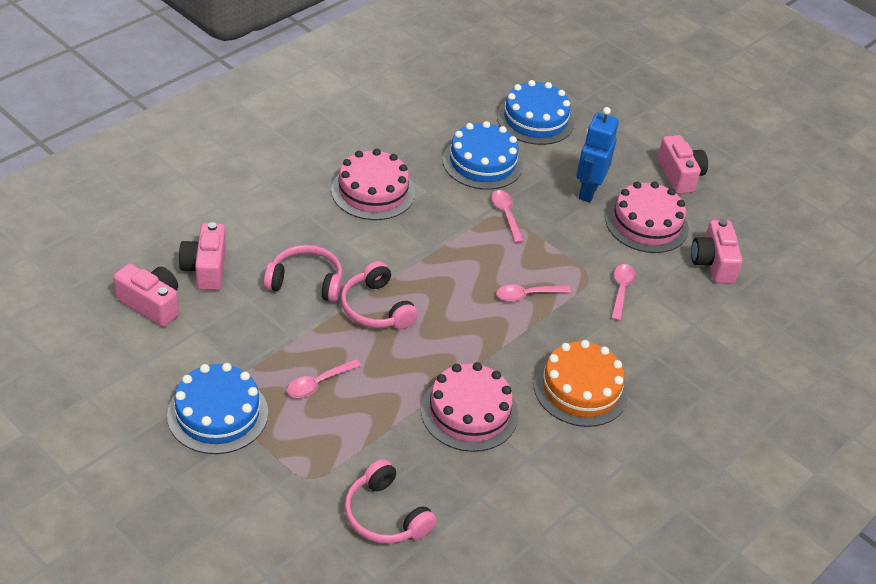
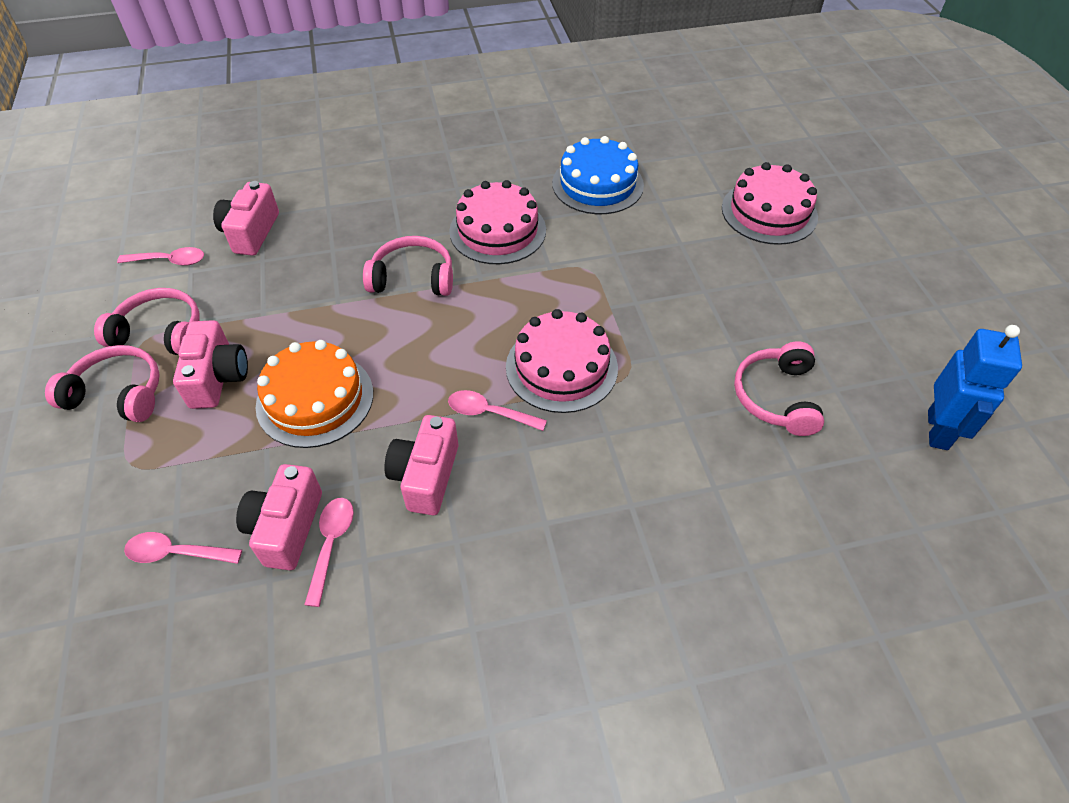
blue cake: [167,363,268,454] [442,121,523,190] [497,80,574,145] = 3 -> [552,136,644,214] = 1
pink headphones: [264,245,343,302] [341,261,418,329] [344,459,437,544] = 3 -> [45,345,160,422] [94,288,200,355] [363,236,453,296] [734,342,824,436] = 4

